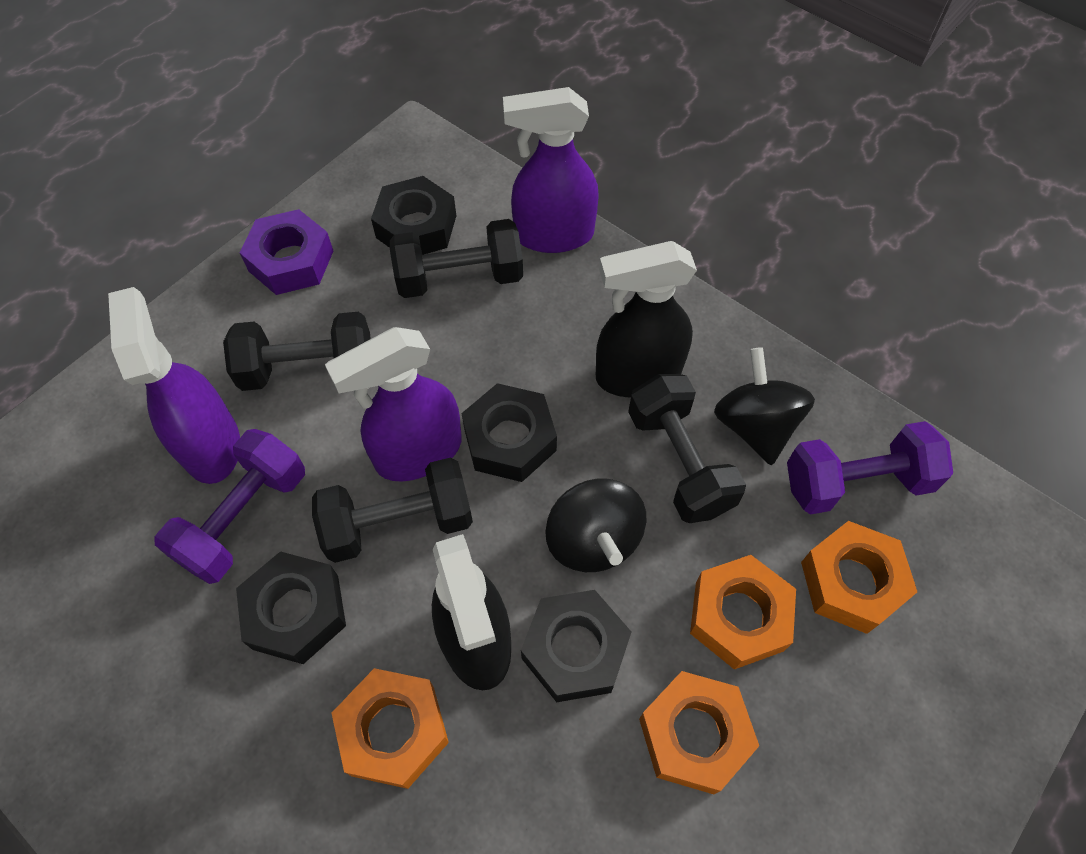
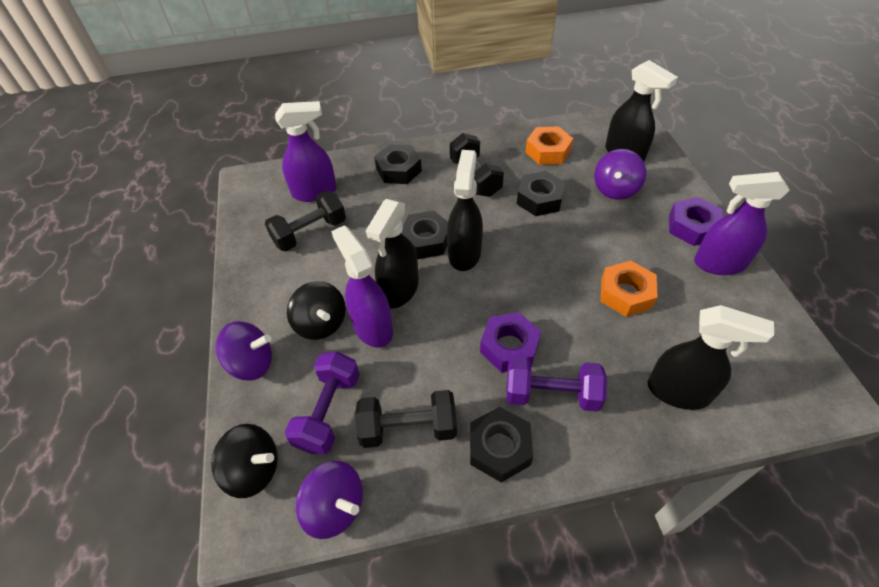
black dumbbell: [223,312,371,391] [312,458,473,563] [390,219,523,298] [628,374,746,523] = 4 -> [265,191,346,251] [355,390,457,448] [450,133,504,197] = 3
black spray bottle: [432,534,511,690] [596,241,697,397] = 2 -> [366,199,419,309] [447,150,483,271] [605,60,678,162] [648,305,774,410] = 4
orange nut: [332,668,449,789] [639,671,759,794] [690,555,796,669] [801,521,917,634] = 4 -> [525,127,573,165] [601,260,658,317] = 2
purple nut: [240,209,333,295] = 1 -> [480,312,541,372] [669,197,723,246] = 2
purple spinning top: none = 0 -> [215,321,272,381] [296,461,363,539] [594,149,646,200] = 3

